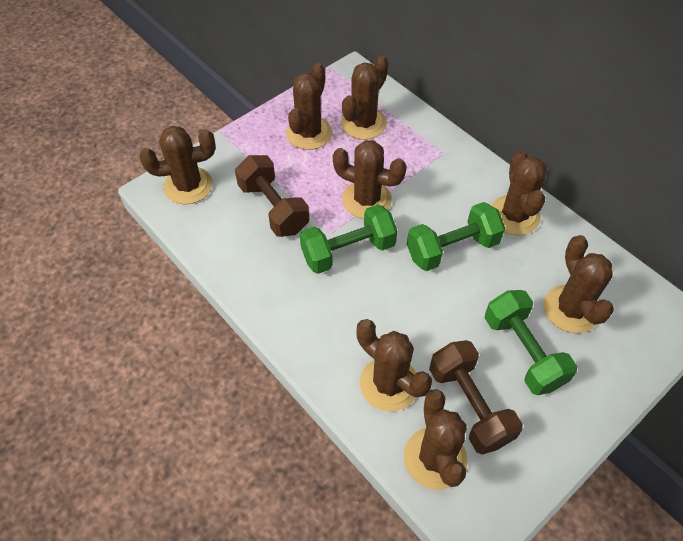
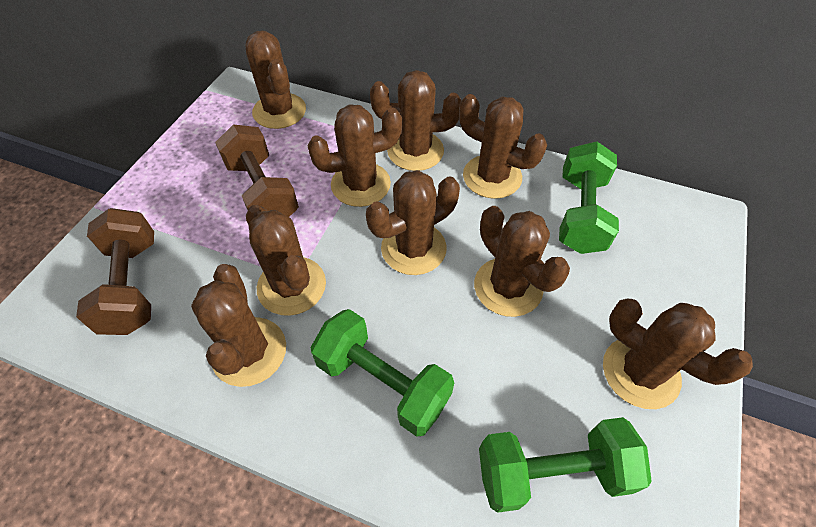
brown cactus: [139,126,216,204] [286,63,332,150] [333,140,407,219] [341,55,389,140] [356,319,432,412] [404,389,468,490] [491,150,547,235] [544,235,614,333] = 8 -> [191,264,286,387] [245,31,306,129] [246,205,326,316] [307,104,402,207] [366,170,460,275] [370,70,462,171] [459,94,547,199] [474,206,570,317] [603,299,753,409] = 9

